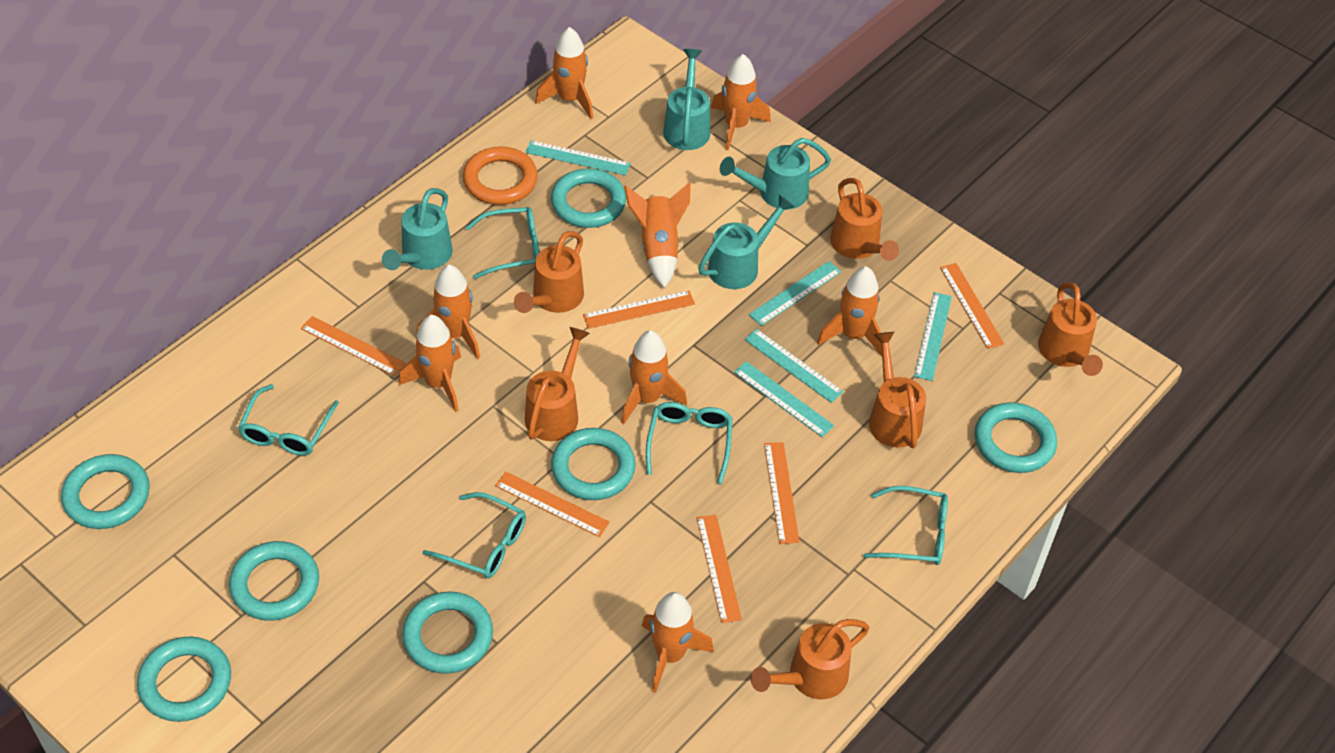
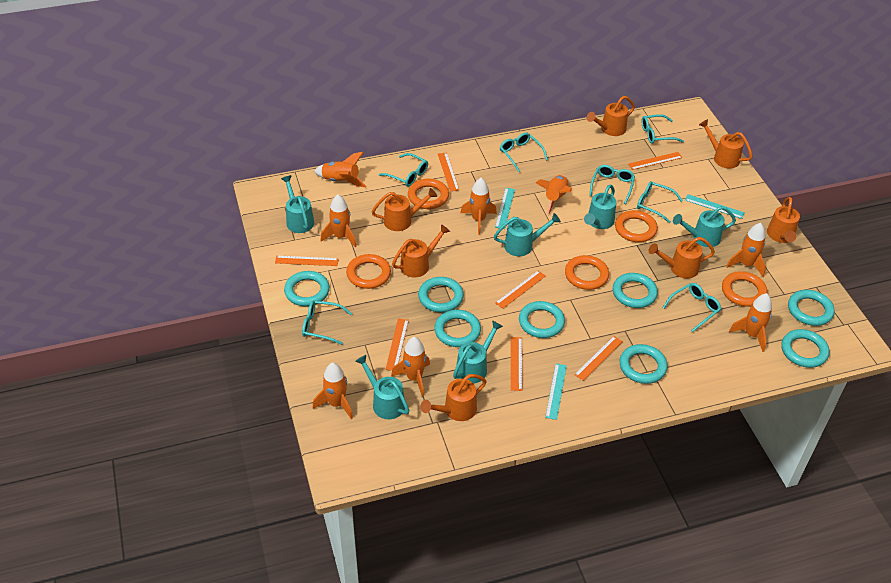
orange ring: [463,147,538,205] = 1 -> [346,254,391,289] [408,179,449,209] [565,255,609,290] [615,210,658,242] [722,271,767,307] = 5
orange ruler: [301,316,405,376] [495,471,610,537] [583,290,695,329] [697,515,742,623] [764,442,800,544] [940,263,1004,349] = 6 -> [275,256,339,266] [385,318,409,371] [438,152,459,191] [495,271,546,309] [511,337,522,391] [574,336,623,381] [628,152,683,170] = 7
orange watering can: [514,231,584,313] [525,327,590,441] [750,619,869,699] [830,178,899,261] [869,332,926,448] [1038,282,1103,376] = 6 -> [371,188,437,231] [392,224,450,277] [421,374,487,421] [587,96,635,136] [649,237,715,278] [699,119,753,169] [767,197,800,243] = 7
turquoise glasses: [238,384,339,456] [423,492,526,578] [466,207,540,279] [646,402,732,484] [864,486,948,565] = 5 -> [302,301,352,345] [379,153,428,187] [500,133,548,172] [590,165,635,204] [637,181,683,223] [642,114,684,144] [662,283,721,332] = 7
turquoise ring: [61,454,150,529] [137,637,231,722] [229,541,319,621] [402,592,493,674] [551,169,626,228] [551,428,636,500] [975,403,1057,473] = 7 -> [284,271,330,306] [418,277,464,312] [434,310,481,347] [519,301,565,338] [613,273,658,308] [620,344,668,384] [781,329,830,368] [788,290,835,326] = 8
turquoise ruler: [525,140,631,175] [734,361,834,437] [744,329,843,403] [749,261,841,326] [914,292,952,381] = 5 -> [495,188,515,229] [545,363,567,420] [685,194,745,219] = 3
turquoise watering can: [382,188,453,270] [663,49,710,150] [698,194,795,289] [720,138,831,210] = 4 -> [281,175,314,233] [355,355,410,419] [453,320,503,384] [494,213,561,256] [584,184,616,229] [673,206,736,247] = 6

